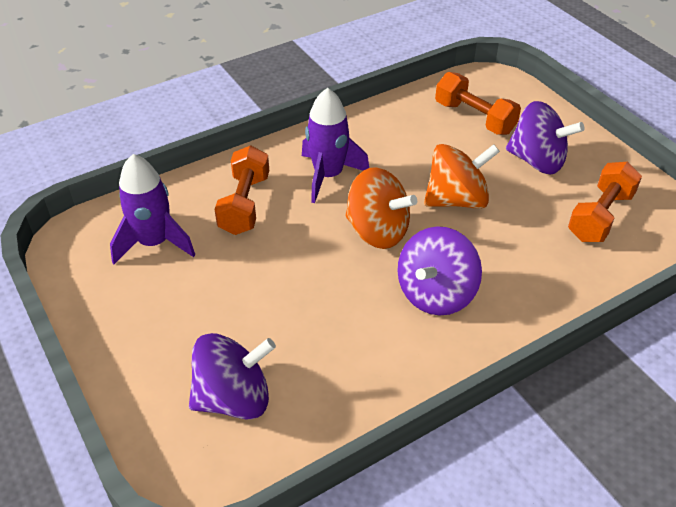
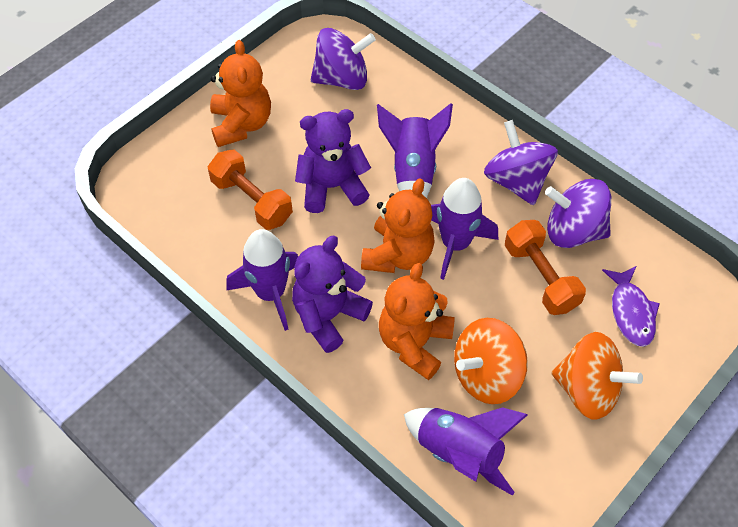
orange dumbbell: [214,145,269,235] [435,72,521,135] [568,162,642,242] = 3 -> [208,150,293,230] [505,220,586,315] = 2
orange teddy bear: none = 0 -> [210,40,271,147] [361,178,435,273] [379,263,455,380] = 3
purple fish: none = 0 -> [602,266,660,347] = 1
purple rocket: [110,154,195,264] [302,88,369,203] = 2 -> [226,229,298,331] [377,103,453,198] [404,407,528,496] [431,178,498,280] = 4
purple teddy bear: none = 0 -> [292,236,373,353] [295,109,371,213] = 2

